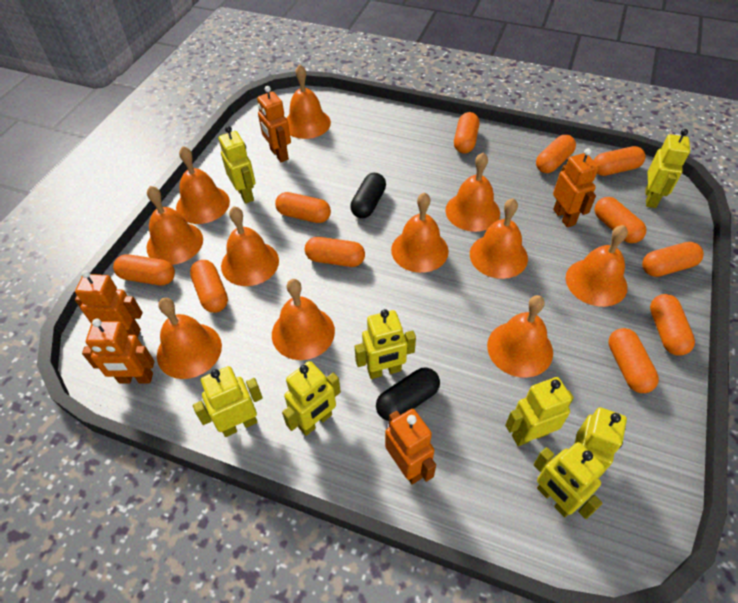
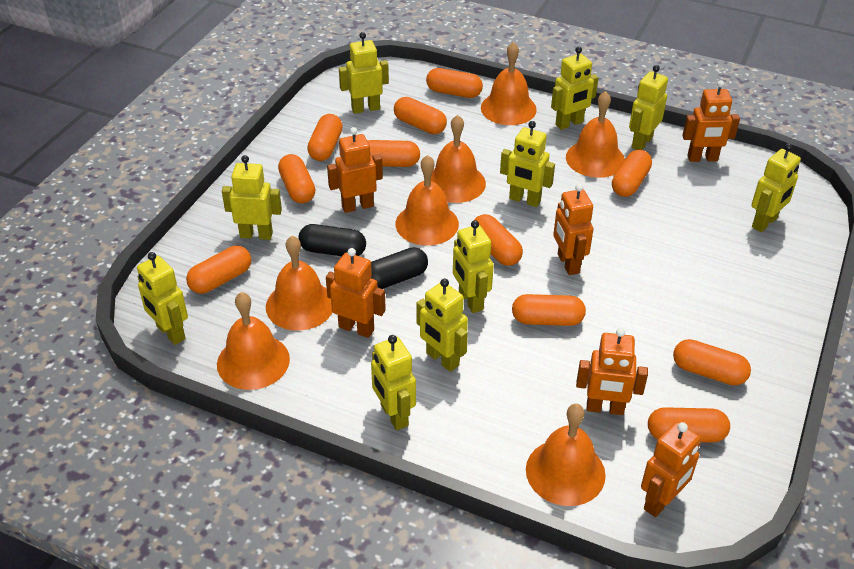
orange bell: [146,186,203,265] [157,298,222,379] [176,146,230,224] [221,206,279,286] [272,279,335,360] [286,65,331,139] [391,192,449,273] [445,153,500,232] [470,198,528,279] [487,295,553,378] [566,225,628,307] = 11 -> [217,292,290,390] [266,236,332,331] [396,155,459,245] [431,115,486,203] [481,42,537,125] [526,404,606,506] [566,91,625,178] = 7
orange robot: [75,270,142,338] [82,319,154,384] [257,86,291,162] [385,409,436,484] [553,148,599,227] = 5 -> [326,248,386,338] [327,127,383,213] [553,184,593,275] [576,328,648,415] [641,422,700,517] [682,80,740,162] = 6
yellow robot: [193,366,263,437] [219,126,256,204] [282,361,341,436] [355,309,416,379] [505,377,574,446] [534,442,605,519] [574,407,627,478] [645,129,690,208] = 8 -> [137,252,188,345] [222,155,282,240] [339,32,389,114] [371,335,416,430] [416,279,468,372] [453,220,494,313] [500,121,555,207] [551,47,598,130] [629,65,668,150] [751,143,801,232] = 10

